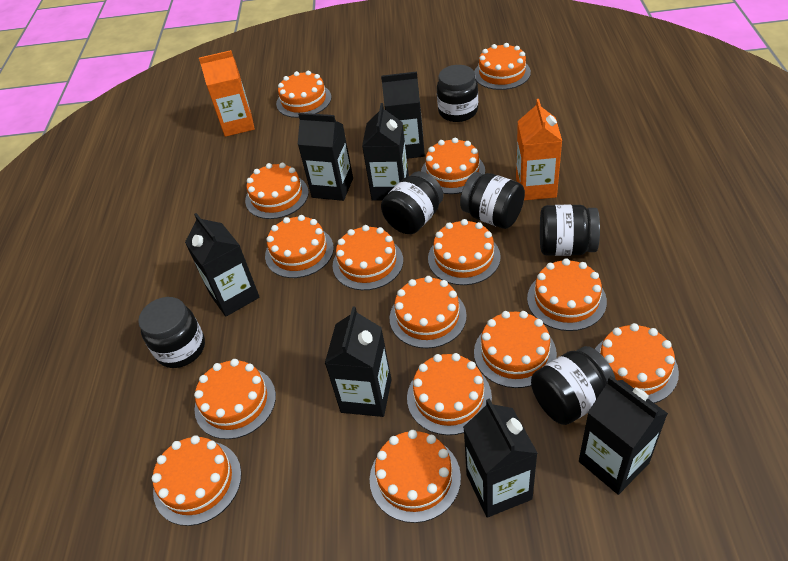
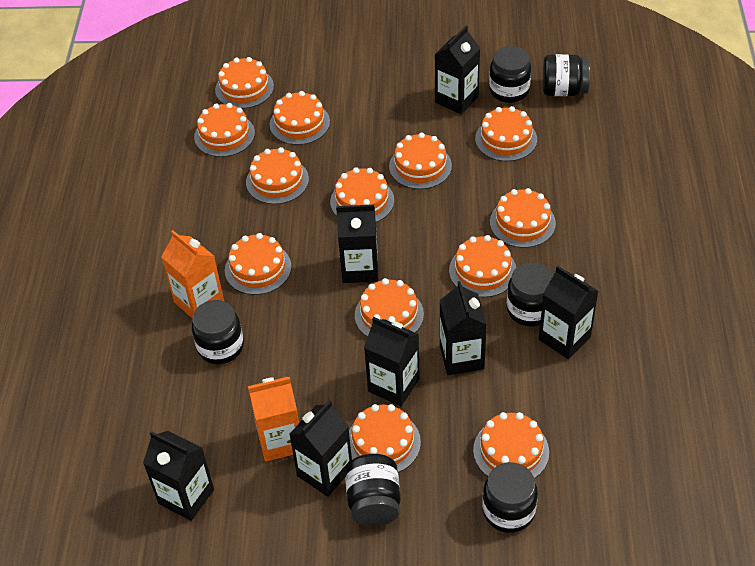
orange cake: [152,435,242,526] [194,359,276,439] [245,163,309,219] [265,215,334,278] [276,71,332,118] [332,225,403,290] [370,430,461,523] [390,276,467,348] [407,353,492,435] [421,138,485,194] [428,219,501,285] [474,43,531,90] [474,311,557,388] [527,258,607,331] [595,323,679,403] = 15 -> [194,103,255,157] [215,57,274,109] [225,233,291,295] [246,147,309,204] [270,91,330,145] [330,167,394,222] [349,404,421,473] [355,278,424,337] [389,133,452,189] [449,235,516,297] [473,412,549,479] [475,106,537,161] [490,188,556,248] = 13

